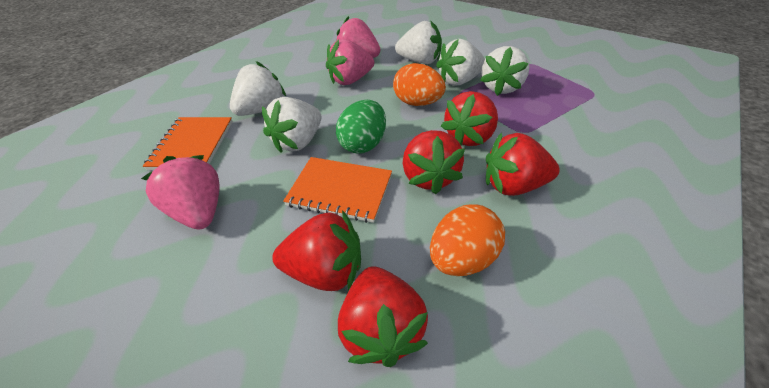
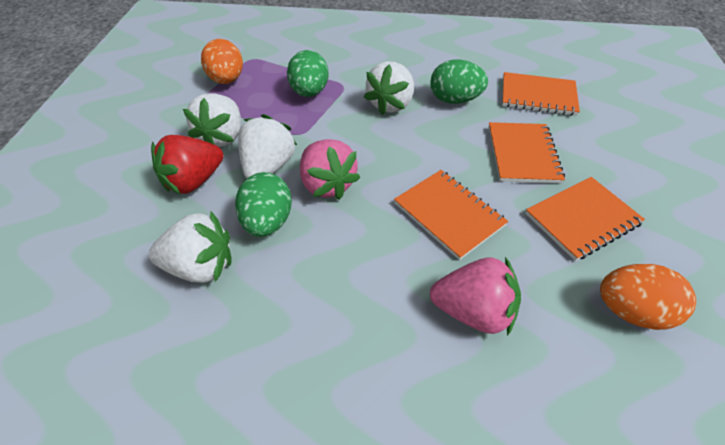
green egg: [336,100,386,154] = 1 -> [235,172,292,237] [287,50,328,97] [430,60,488,104] = 3
orange notebook: [143,117,233,170] [283,157,392,223] = 2 -> [394,170,508,260] [489,122,565,183] [502,72,580,116] [525,177,645,261] = 4
pink strawberry: [141,155,220,229] [326,39,374,85] [336,16,381,58] = 3 -> [300,139,360,200] [430,257,521,336] = 2
red strawberry: [272,210,361,291] [338,266,428,367] [403,130,465,194] [441,91,498,146] [486,133,560,196] = 5 -> [151,135,224,195] = 1
white strawberry: [230,61,286,116] [262,97,322,153] [395,20,442,64] [436,39,485,85] [480,46,529,96] = 5 -> [149,212,231,283] [183,93,241,147] [238,114,297,179] [364,61,414,115] = 4

